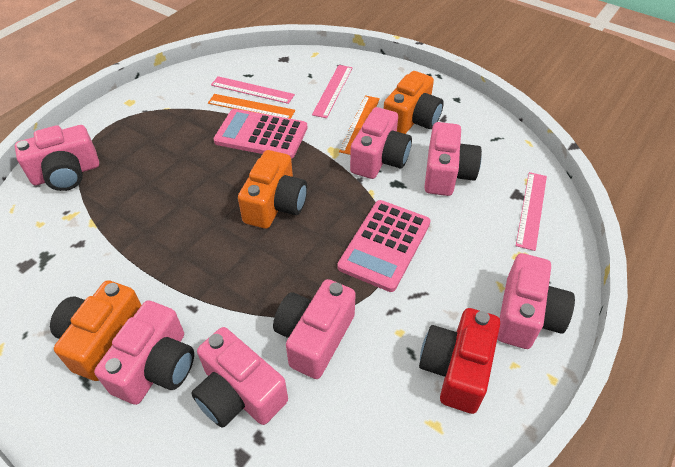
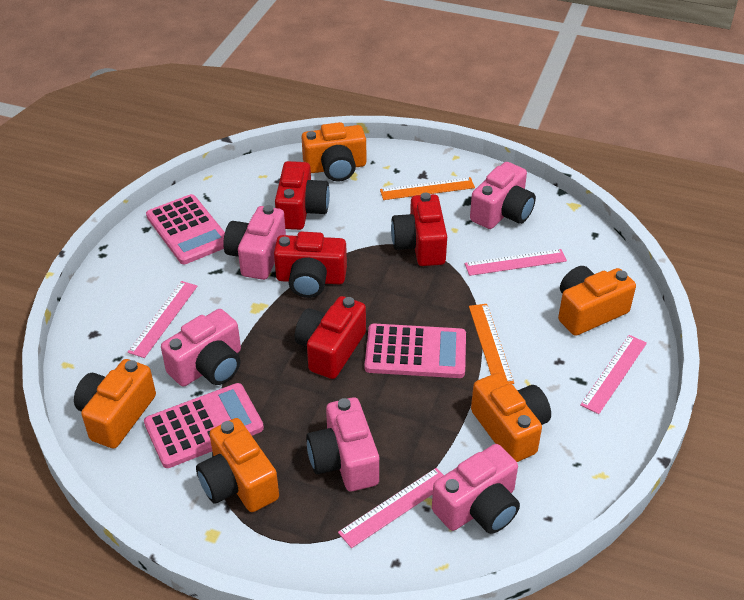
orange camera: [50,280,141,381] [238,150,307,229] [384,71,444,134] = 3 -> [74,359,156,449] [196,418,279,512] [302,122,366,181] [471,373,551,462] [558,266,636,336] = 5
pink calculator: [213,109,307,159] [338,200,431,292] = 2 -> [144,383,264,468] [146,194,225,264] [364,324,466,378] = 3
pink camera: [15,125,99,191] [94,300,194,405] [191,327,288,428] [273,279,356,379] [350,107,412,179] [424,122,482,196] [497,253,575,349] = 7 -> [161,309,241,387] [223,205,286,280] [306,397,379,491] [432,444,520,534] [470,162,536,229] = 5
pink ruler: [211,76,295,104] [312,65,352,118] [516,172,547,251] = 3 -> [128,281,198,358] [338,468,444,548] [465,249,567,276] [580,335,647,414] = 4
red camera: [419,308,500,414] = 1 -> [274,232,347,298] [275,161,330,230] [295,296,366,379] [391,193,447,266] = 4

